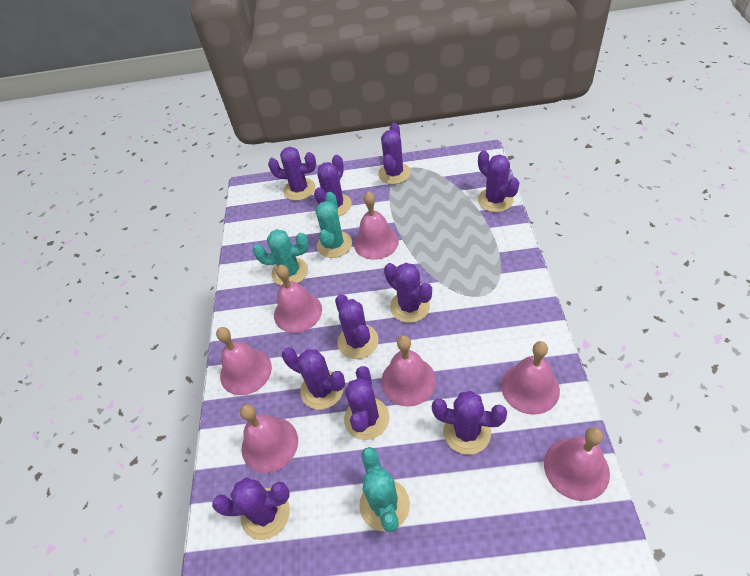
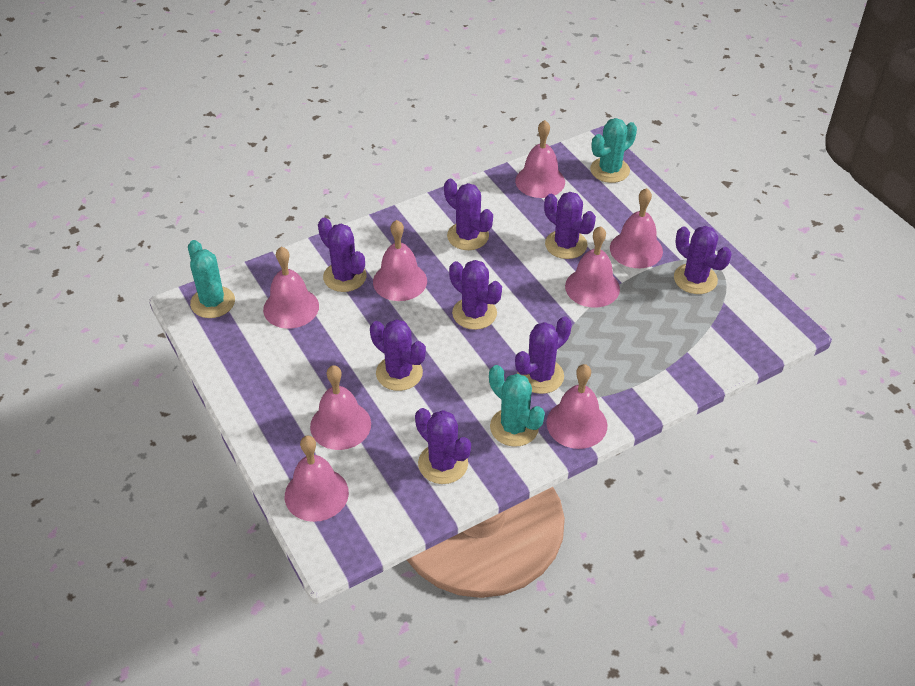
pink bell: [216,327,272,395] [240,404,298,473] [274,265,322,333] [354,191,399,260] [381,335,436,407] [501,341,560,415] [544,427,610,501] = 7 -> [263,247,319,329] [285,435,349,522] [310,365,371,450] [373,220,427,301] [515,120,565,198] [546,364,607,449] [565,226,620,308] [610,188,663,268] = 8
purple cactus: [212,478,290,540] [268,147,316,201] [282,348,345,410] [314,155,352,216] [335,294,379,359] [344,366,389,440] [378,123,411,184] [384,263,432,323] [432,391,507,455] [478,150,520,212] = 10 -> [318,218,367,292] [370,319,426,391] [415,408,471,484] [444,179,493,250] [449,260,502,330] [515,316,572,394] [544,192,596,259] [674,226,732,294] = 8

